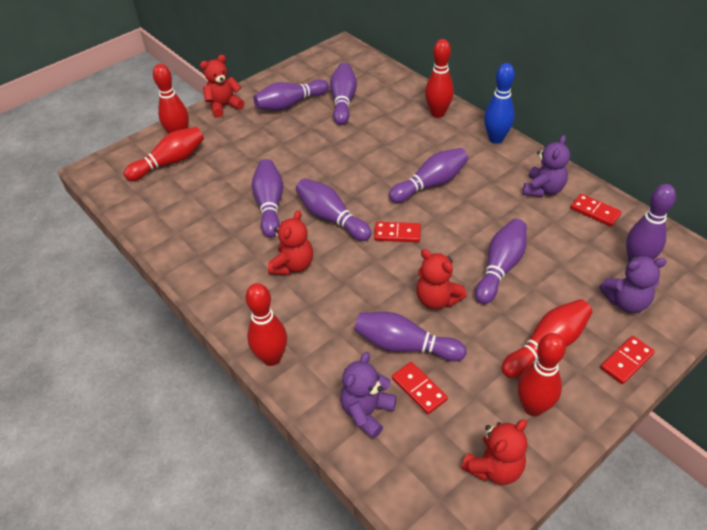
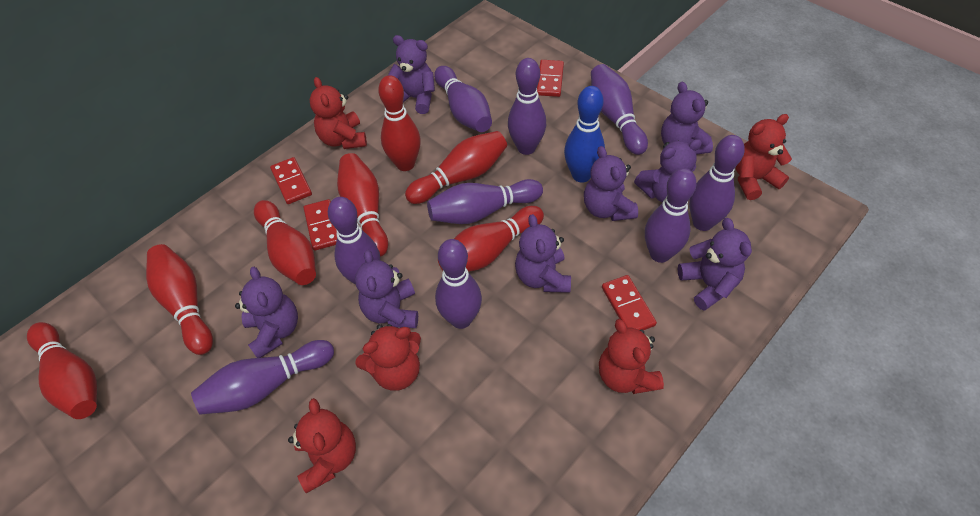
purple bowling pin: [252,159,283,238] [253,79,329,111] [296,179,372,241] [330,63,357,125] [354,312,466,361] [389,148,468,203] [475,219,527,304] [626,184,676,262] = 8 -> [191,340,334,415] [328,197,380,285] [427,179,543,224] [434,66,492,132] [435,239,482,329] [508,58,546,155] [591,64,648,155] [645,168,697,263] [689,135,745,231] = 9
purple teddy bear: [340,352,397,439] [523,135,570,197] [599,256,667,313] = 3 -> [235,267,298,358] [355,250,418,328] [388,35,435,114] [515,214,571,293] [584,146,638,221] [634,139,702,203] [661,82,713,155] [678,218,752,311] = 8
red bowling pin: [124,127,204,181] [153,64,189,134] [246,283,287,366] [425,39,454,118] [502,299,592,378] [518,333,566,416] = 6 -> [27,322,97,419] [146,244,213,355] [254,200,316,285] [337,153,388,257] [378,75,421,171] [405,131,507,204] [438,206,544,272] = 7
red teddy bear: [200,55,244,118] [268,210,313,275] [416,249,467,309] [461,419,527,485] = 4 -> [288,398,356,493] [310,77,367,149] [355,324,421,391] [599,319,664,394] [736,114,792,200] = 5

